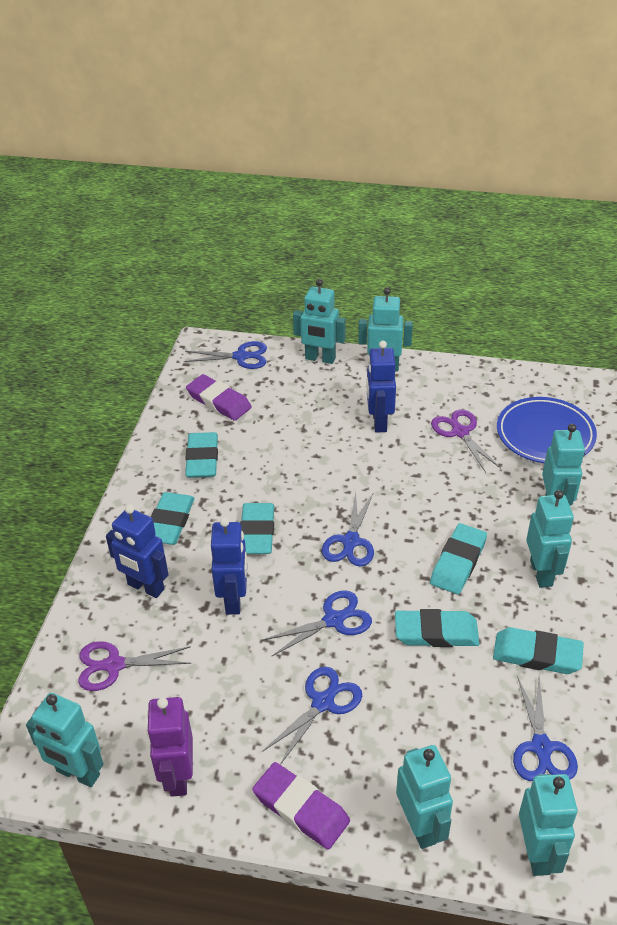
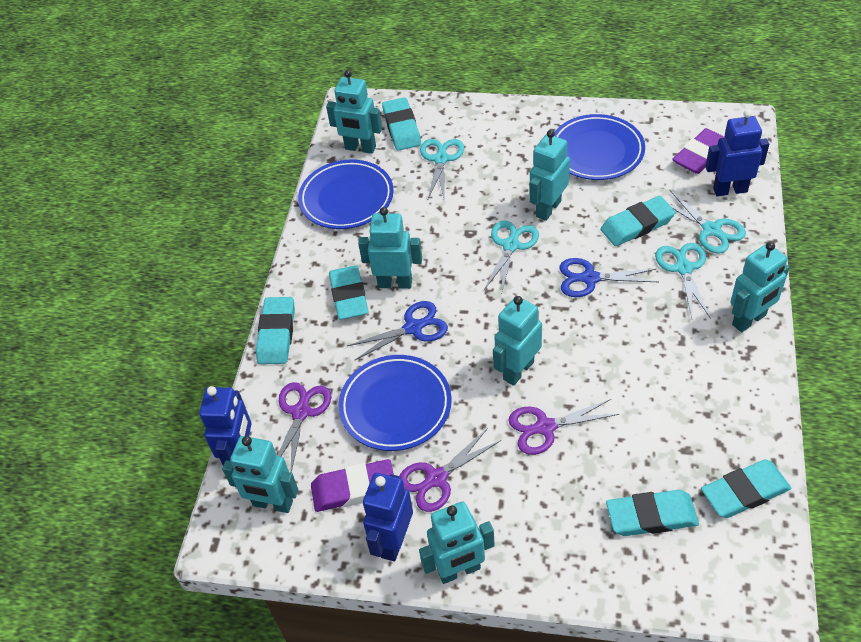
blue plate: [497,397,597,463] = 1 -> [298,160,394,229] [339,355,452,451] [554,114,645,180] = 3
blue scissors: [184,341,267,369] [262,666,362,765] [263,590,372,656] [321,492,374,567] [513,676,578,781] = 5 -> [347,301,448,360] [559,258,658,297] = 2
purple robot: [146,697,193,797] = 1 -> none = 0
purple scissors: [78,641,192,691] [431,410,501,473] = 2 -> [278,382,332,473] [399,428,501,512] [509,399,619,455] = 3
turquoise scissors: none = 0 -> [420,139,464,199] [484,221,539,295] [655,243,711,319] [669,190,746,254] = 4

